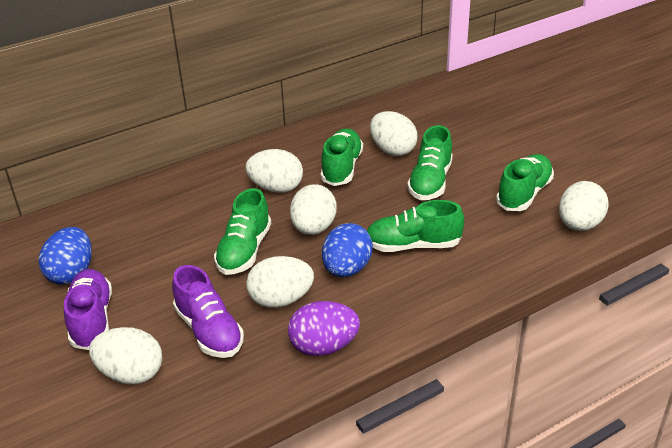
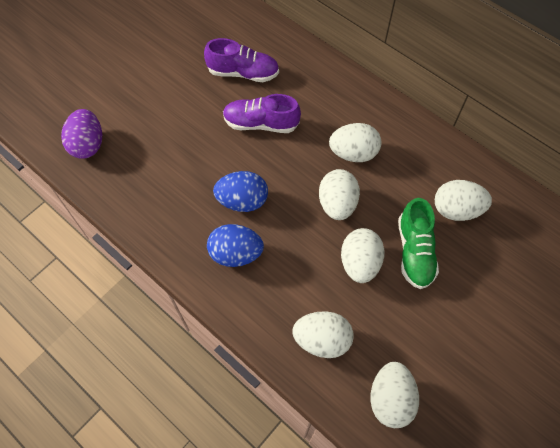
green shoe: [214,188,271,275] [321,128,363,186] [367,200,464,252] [407,125,453,200] [496,154,554,211] = 5 -> [398,198,439,289] = 1

